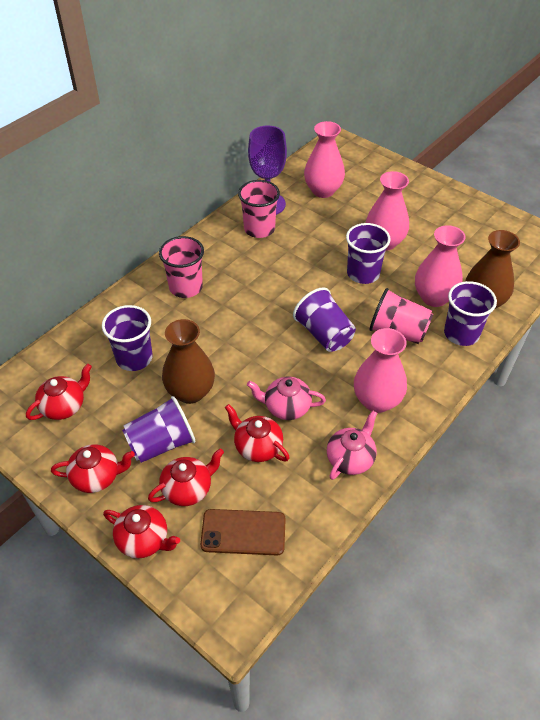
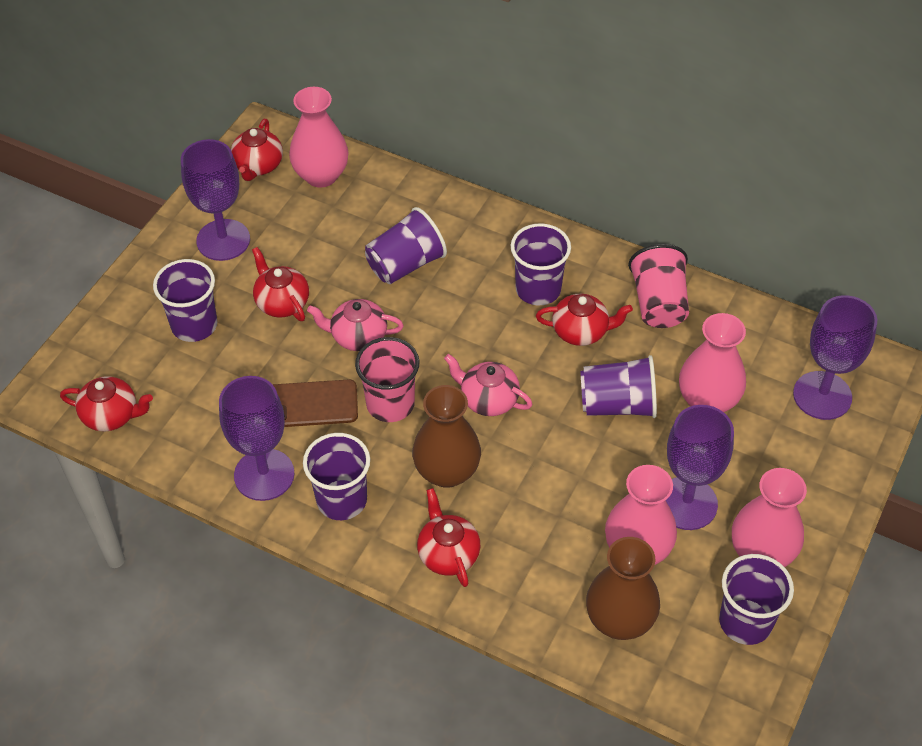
pink cup: [159,236,204,298] [238,180,280,238] [369,288,433,344] = 3 -> [355,337,420,422] [628,244,689,328] = 2
purple cup: [102,305,153,371] [122,396,195,463] [293,287,356,352] [346,223,391,284] [444,281,497,346] = 5 -> [153,259,217,342] [303,433,370,520] [365,207,447,284] [511,223,571,305] [580,355,657,418] [719,554,794,645] = 6
purple goblet: [248,126,287,215] = 1 -> [181,139,250,261] [219,376,294,501] [665,405,734,530] [793,295,877,420] = 4

